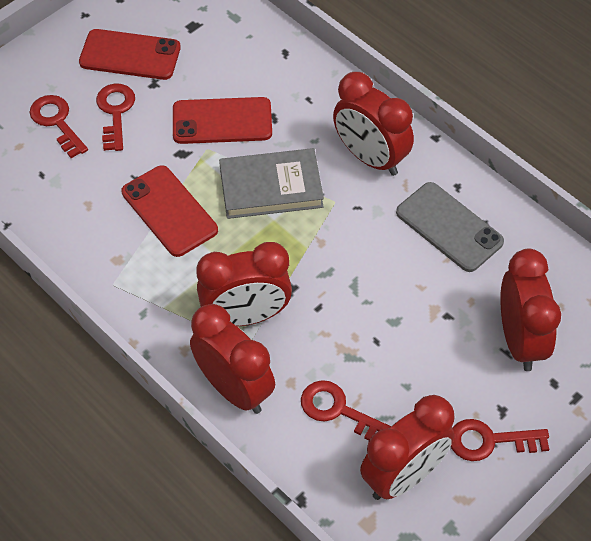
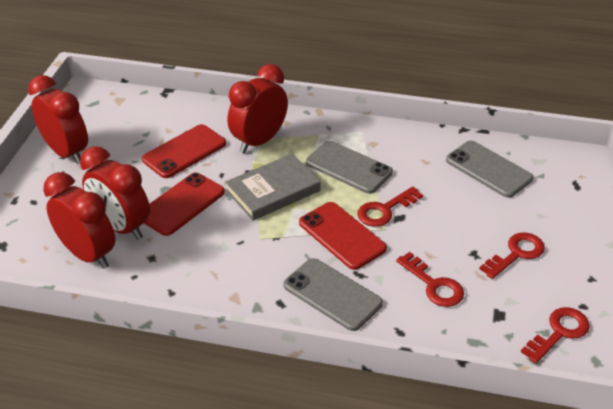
grey phone: [396,182,504,272] = 1 -> [283,258,383,331] [306,141,393,194] [446,141,533,198] = 3
red clock: [190,304,275,414] [196,242,292,326] [333,72,414,176] [360,395,455,500] [500,249,561,371] = 5 -> [28,75,88,164] [43,172,115,269] [80,146,150,240] [227,64,288,153] = 4

